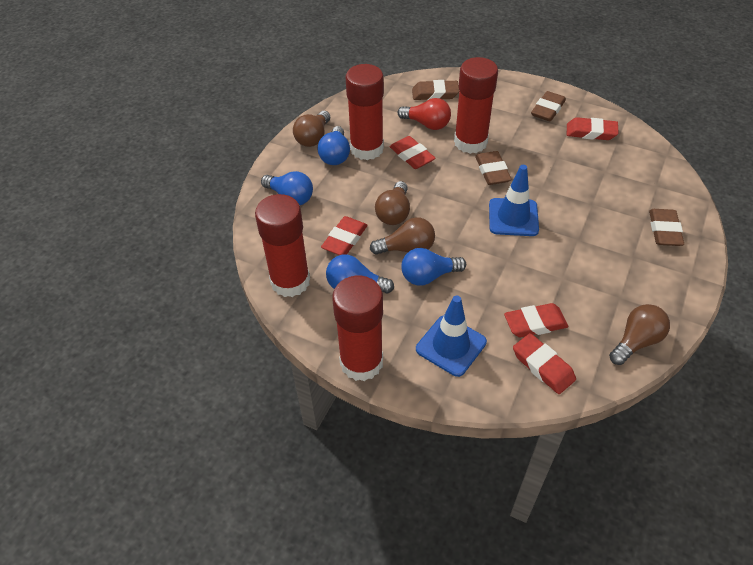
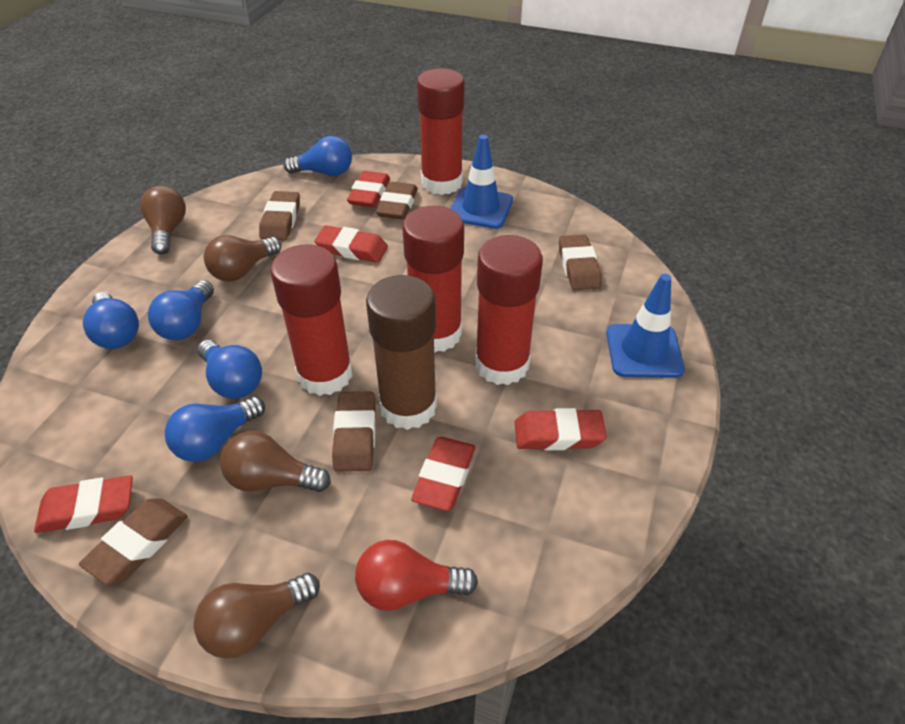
blue light bulb: [261,171,313,205] [317,126,350,165] [326,254,394,294] [401,248,466,286] = 4 -> [83,292,139,349] [148,280,214,340] [165,396,265,462] [197,340,262,399] [284,136,352,176] = 5
brown eraser: [412,80,459,100] [475,151,512,185] [531,91,566,121] [649,209,684,246] = 4 -> [79,498,188,585] [259,191,300,240] [332,391,376,472] [376,182,418,220] [559,235,602,290] = 5
brown glue stick: none = 0 -> [366,275,437,430] = 1

